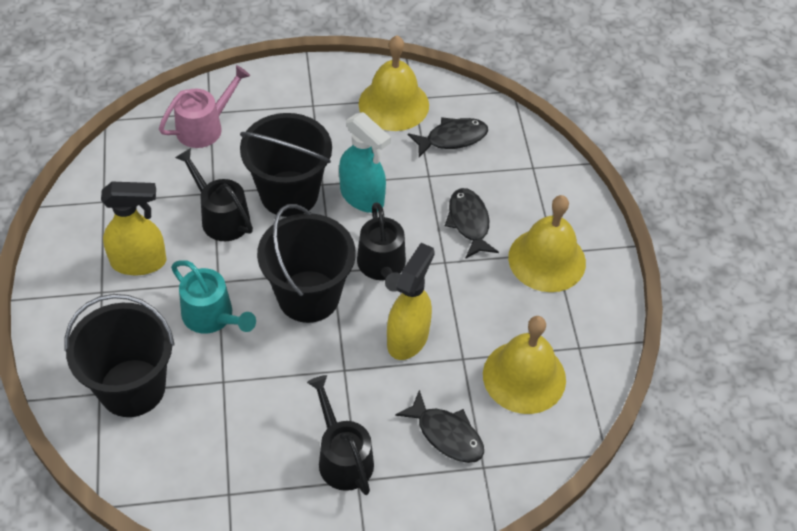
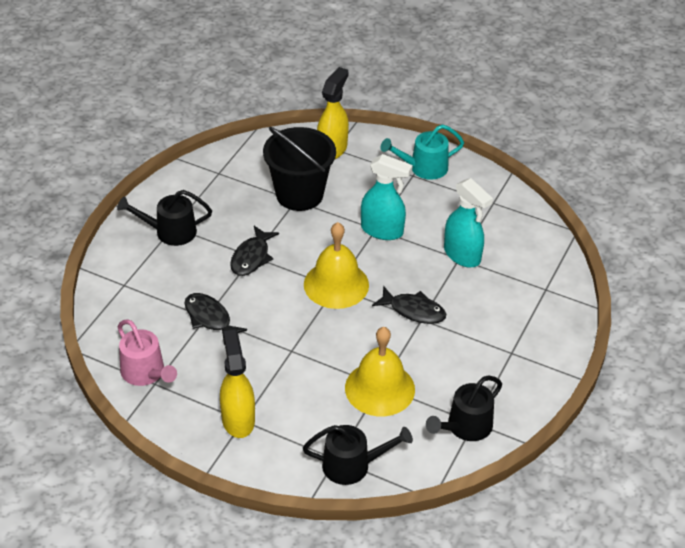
black bucket: [64,294,175,417] [240,113,332,217] [257,204,356,323] = 3 -> [263,127,336,211] = 1
turquoise spray bottle: [339,112,391,213] = 1 -> [361,154,413,240] [444,178,493,268] = 2
yellow bell: [359,36,429,131] [483,316,566,414] [508,195,586,292] = 3 -> [304,222,369,309] [345,327,415,416] = 2

